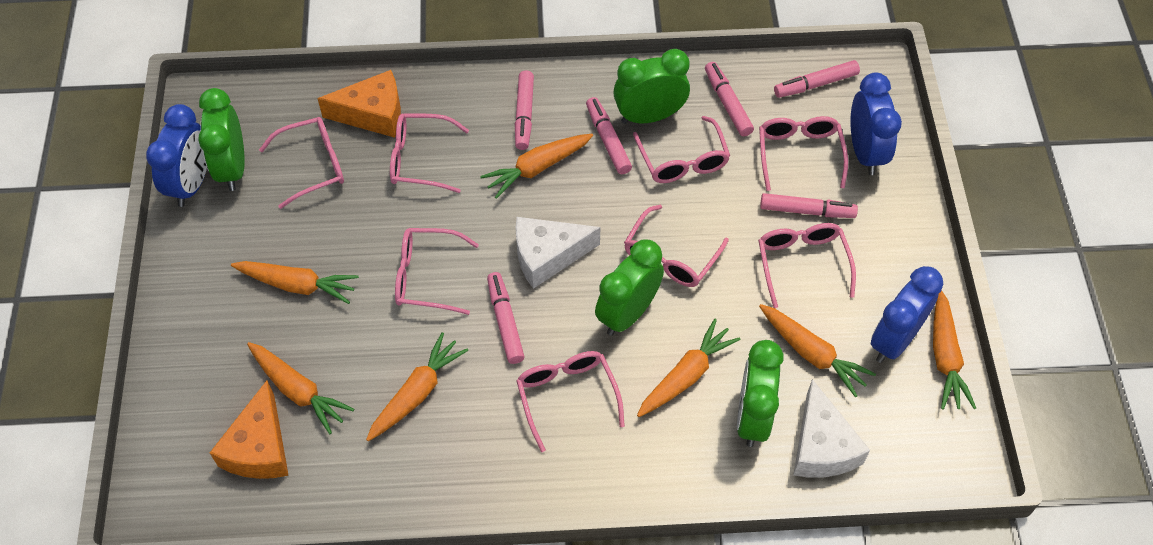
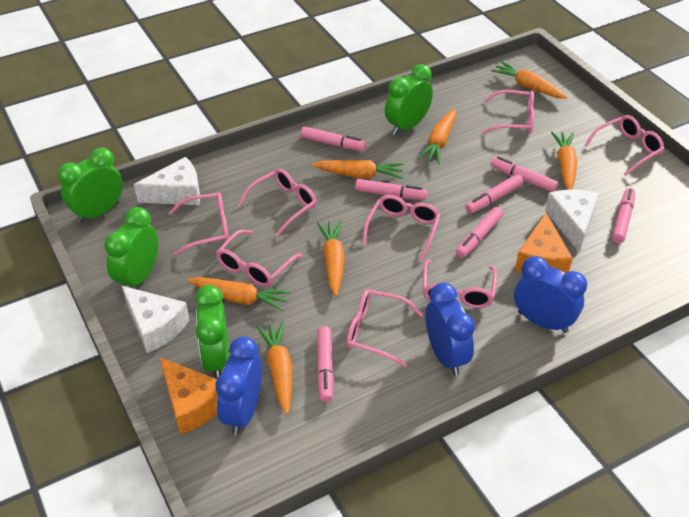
pink marker: [487,272,525,364] [515,70,534,150] [586,97,632,174] [705,62,754,136] [760,193,858,218] [774,60,860,98] = 6 -> [301,127,367,151] [317,326,334,402] [355,179,427,200] [456,207,503,258] [465,174,523,214] [491,156,558,192] [612,188,635,243] = 7
white cheese: [515,217,600,289] [793,379,870,478] = 2 -> [122,286,189,353] [134,157,200,205] [545,189,599,252] = 3

